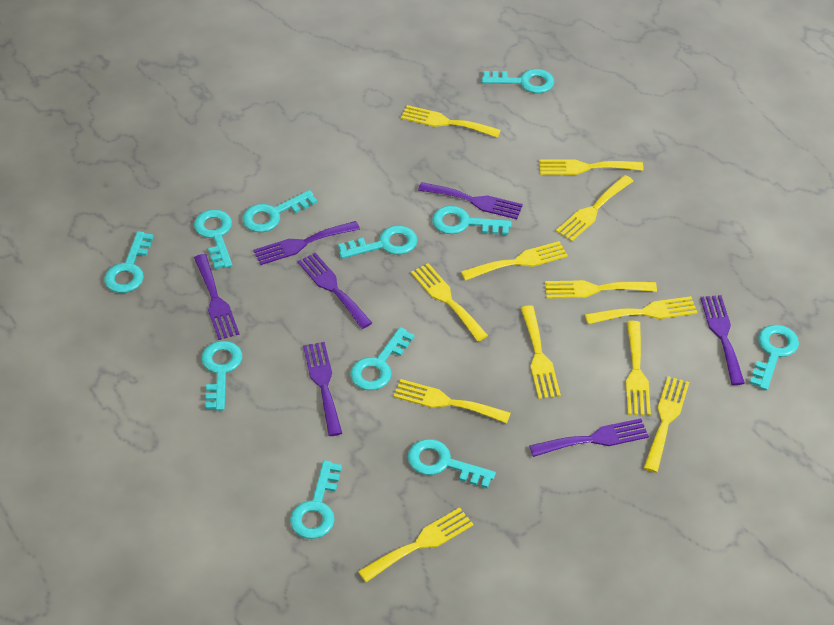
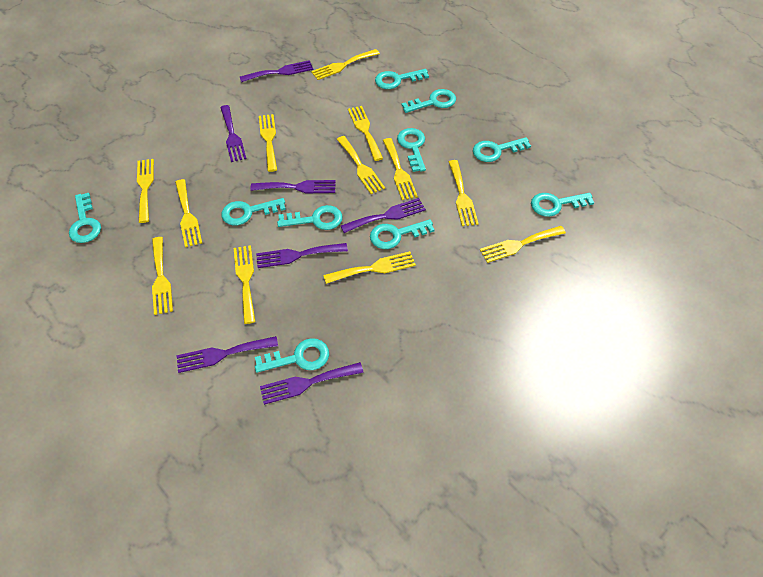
turquoise key: [104,231,154,293] [194,209,232,269] [202,341,242,411] [243,190,317,232] [290,460,342,539] [338,225,417,259] [350,327,414,390] [408,439,496,489] [432,206,512,235] [481,69,554,93] [750,325,799,390] = 11 -> [69,193,101,243] [221,198,286,225] [255,338,329,373] [277,205,342,230] [370,219,435,249] [375,69,429,89] [397,128,426,172] [402,89,456,113] [473,137,531,162] [531,193,594,217] = 10

